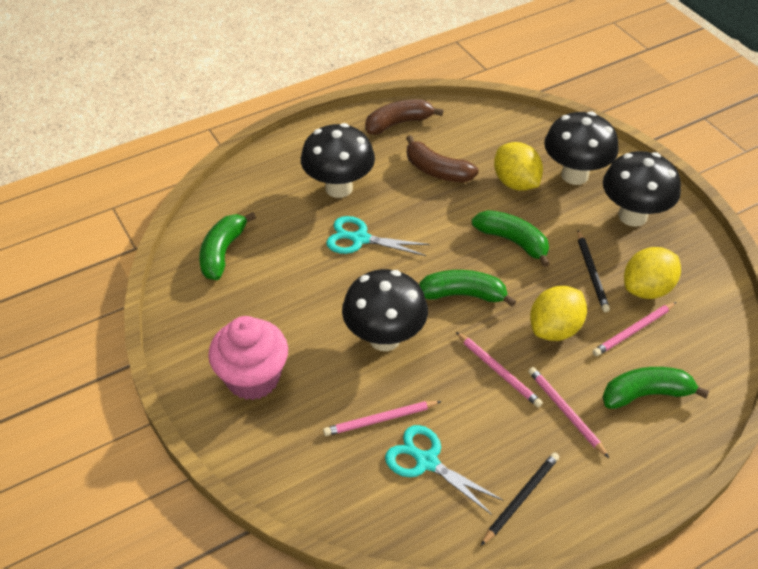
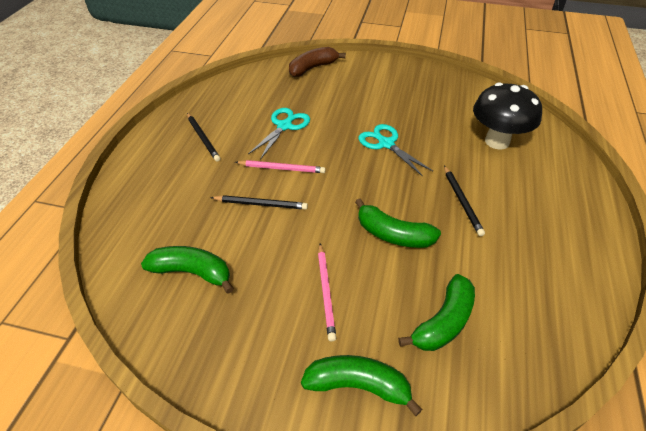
black mushroom: [301,123,375,198] [342,269,428,351] [544,112,619,185] [603,151,681,227] = 4 -> [473,82,542,150] = 1
black pencil: [481,452,559,546] [578,230,610,312] = 2 -> [187,113,220,162] [210,195,308,210] [444,166,485,236] = 3
brown banana: [365,99,444,135] [406,135,479,183] = 2 -> [289,47,346,77] = 1
pink cupcake: [208,316,288,400] = 1 -> none = 0
pink pencil: [323,401,442,436] [456,332,543,407] [528,367,609,458] [593,302,676,356] = 4 -> [235,160,326,173] [318,243,336,341] = 2
yellow lemon: [494,142,543,191] [530,286,587,341] [624,247,681,299] = 3 -> none = 0

